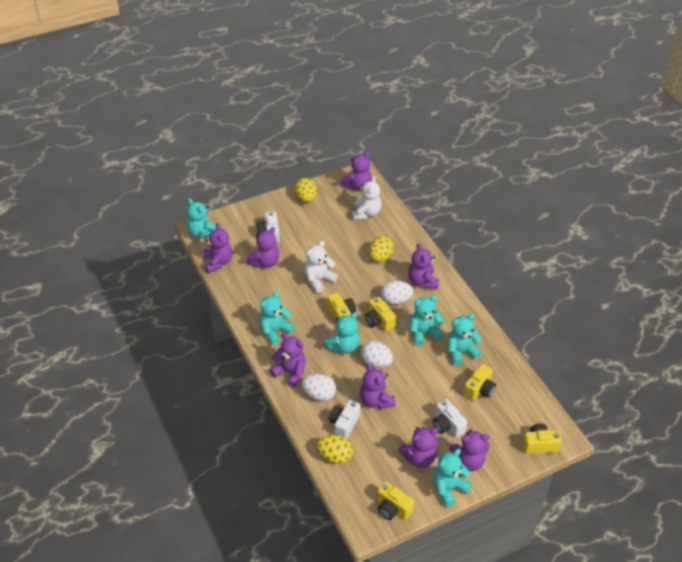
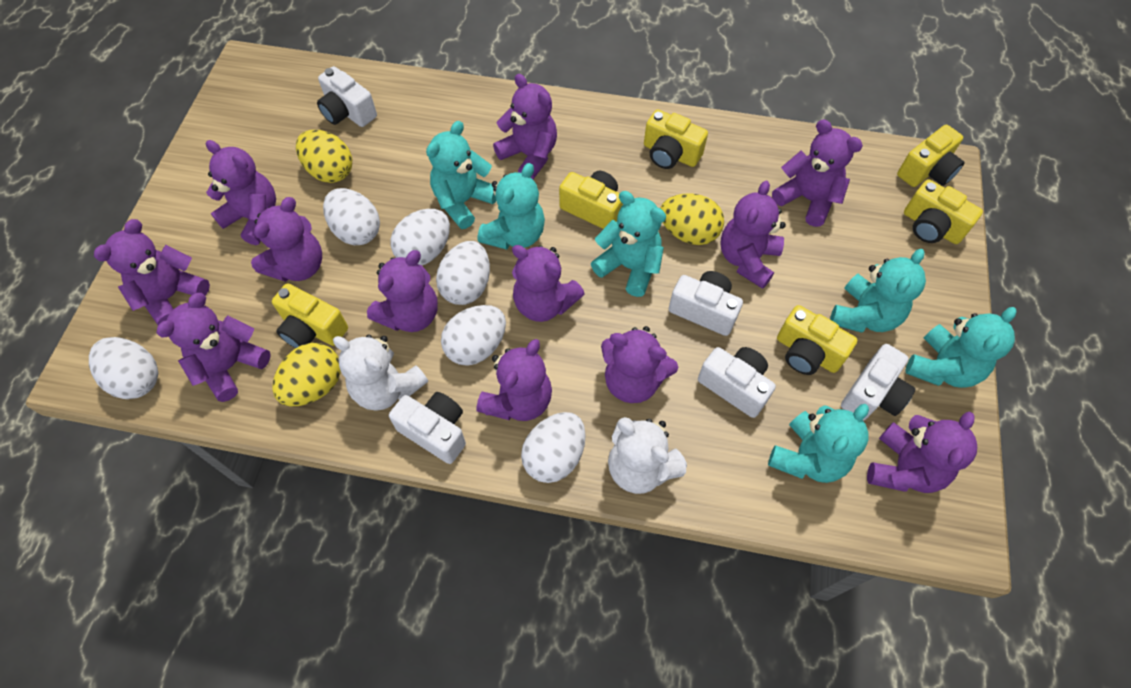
purple teddy bear: [203,223,232,273] [247,227,279,268] [270,333,306,387] [340,152,371,190] [360,364,396,409] [398,427,438,468] [408,243,439,288] [449,429,489,471] = 8 -> [94,219,210,325] [156,293,271,402] [206,140,276,245] [251,197,322,282] [367,250,438,332] [476,339,552,421] [493,74,557,179] [512,245,585,322] [601,326,678,403] [720,180,786,289] [772,120,863,227] [867,412,977,493] = 12
white camera: [256,211,279,243] [329,400,361,439] [433,399,467,438] = 3 -> [317,66,377,127] [389,392,466,464] [669,271,743,336] [698,347,776,418] [841,344,915,421] = 5
white egg: [302,374,336,401] [361,341,393,368] [381,281,413,305] = 3 -> [89,337,158,399] [323,188,380,245] [391,209,450,265] [436,241,490,305] [441,305,506,366] [521,412,586,483] = 6
yellow camera: [327,292,356,321] [365,297,396,332] [377,481,415,520] [463,364,496,401] [522,423,562,454] = 5 -> [272,283,348,348] [559,171,623,229] [644,109,708,169] [777,305,857,375] [897,125,964,187] [904,179,983,244] = 6

